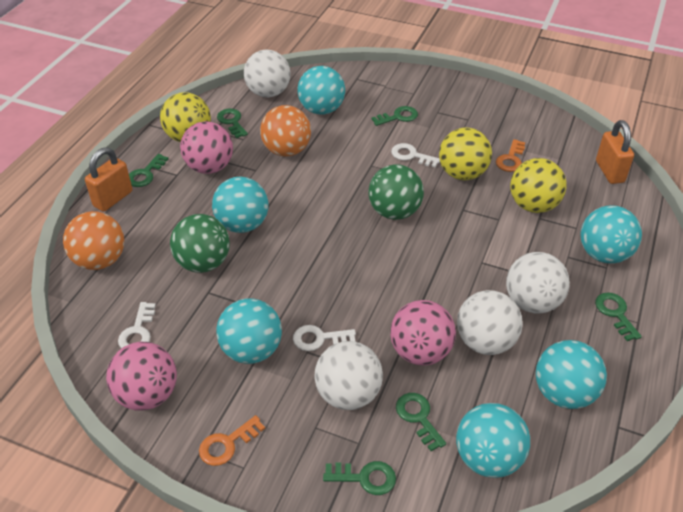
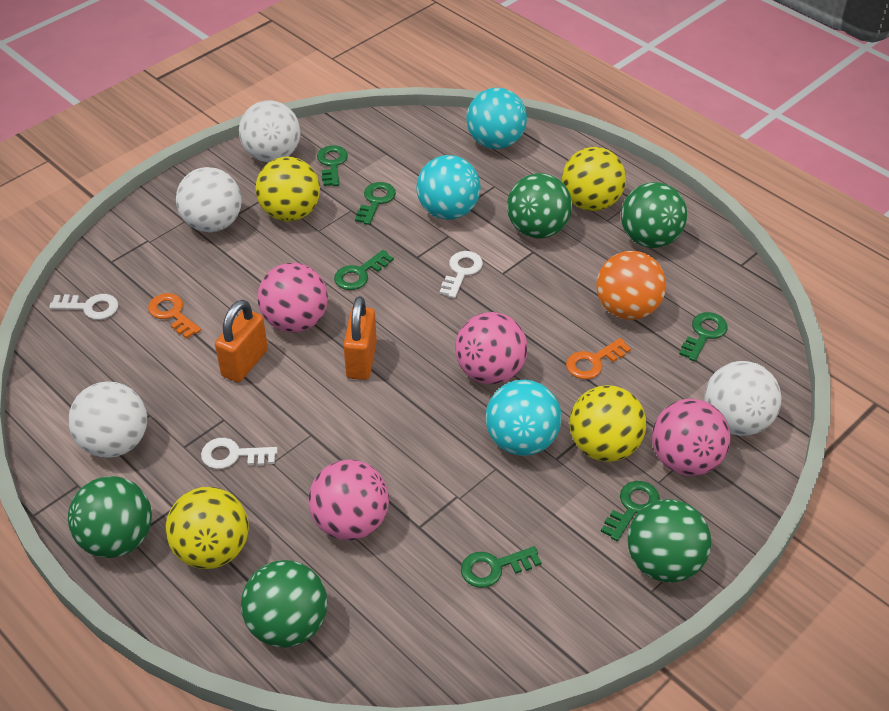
green ball: [170,214,230,273] [368,165,424,220] = 2 -> [68,476,152,558] [241,560,327,648] [507,173,572,239] [621,182,687,248] [628,499,711,582] = 5
orange ball: [63,211,124,270] [260,105,311,157] = 2 -> [596,251,666,320] = 1
pink ball: [106,342,177,411] [180,121,233,174] [390,300,456,366] = 3 -> [257,263,328,333] [309,460,389,540] [455,312,528,384] [652,399,730,476] = 4
turquoise ball: [212,177,268,233] [216,298,282,364] [297,66,345,115] [456,403,530,478] [536,340,607,409] [580,205,642,264] = 6 -> [417,155,481,220] [466,88,527,149] [485,380,562,456] = 3
yellow ball: [160,92,211,142] [439,127,492,180] [510,158,567,213] = 3 -> [166,487,249,569] [255,157,320,221] [562,147,626,211] [569,385,646,462] = 4

